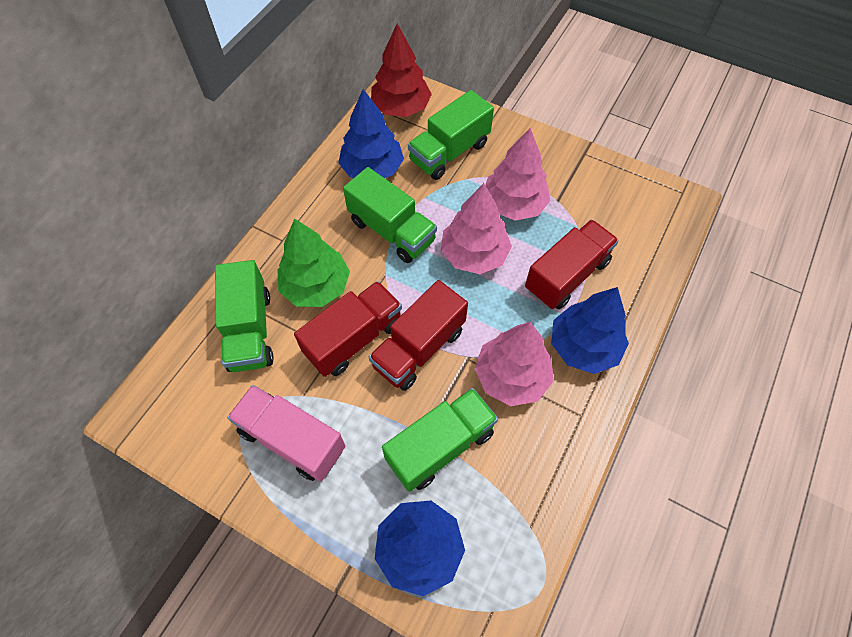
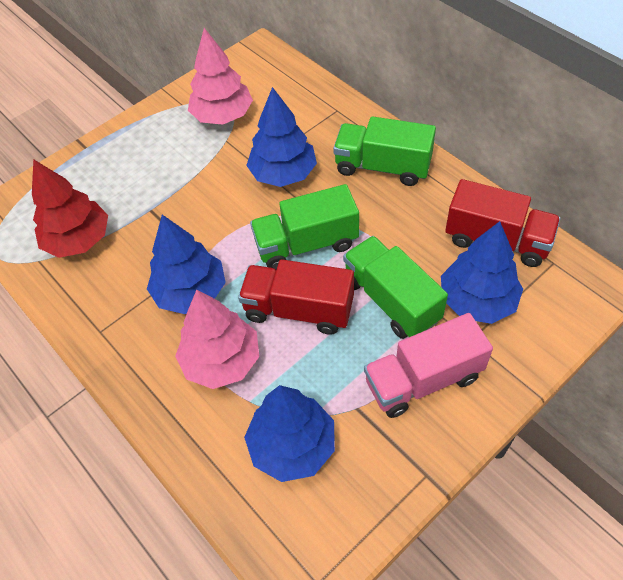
blue tree: [338,89,404,178] [375,501,465,596] [551,287,629,374] = 3 -> [147,215,226,314] [244,385,335,482] [246,87,317,187] [441,221,523,324] = 4
green tree: [277,219,350,307] = 1 -> none = 0
green truck: [215,260,274,372] [343,167,437,263] [382,388,498,492] [408,90,494,180] = 4 -> [250,184,359,270] [333,116,436,186] [343,236,448,339] = 3
pink tree: [441,183,512,274] [475,322,554,406] [485,128,551,221] = 3 -> [175,290,259,389] [188,28,253,125] = 2
red truck: [294,281,402,377] [369,280,468,391] [525,220,619,309] = 3 -> [238,259,354,335] [445,179,561,267] = 2

